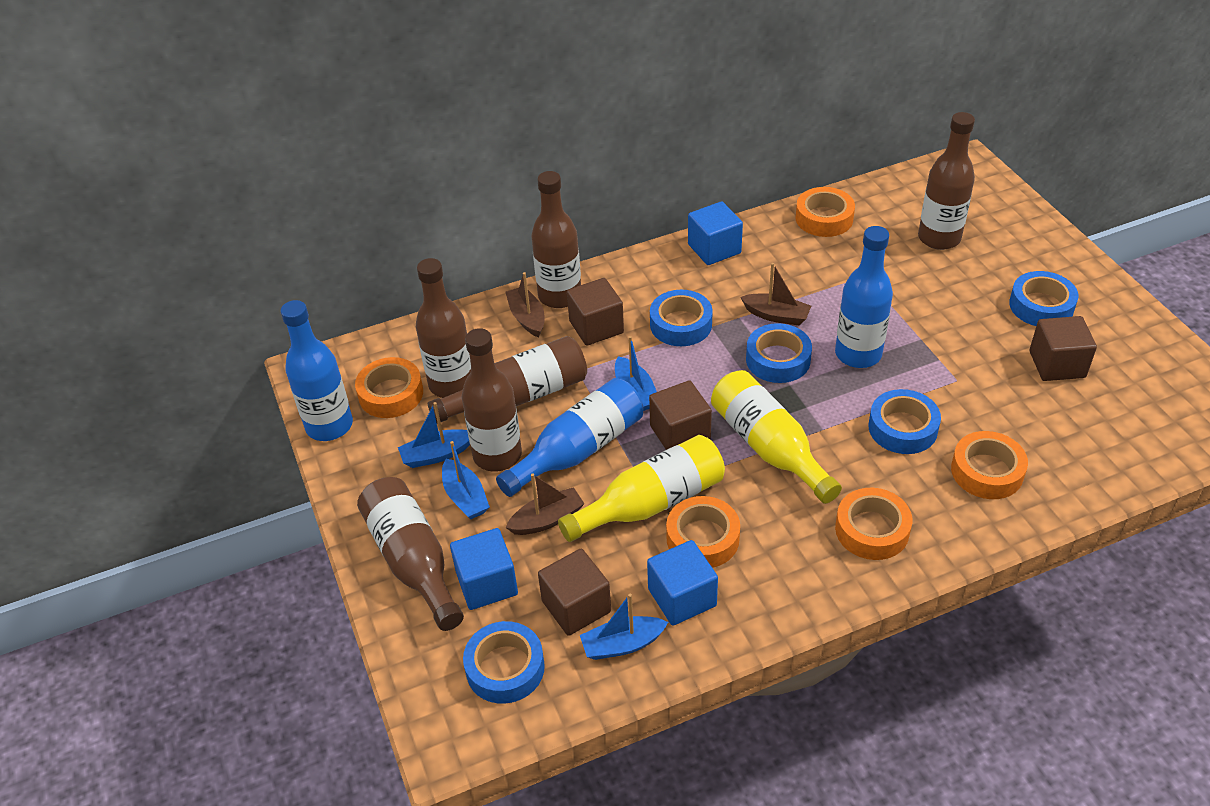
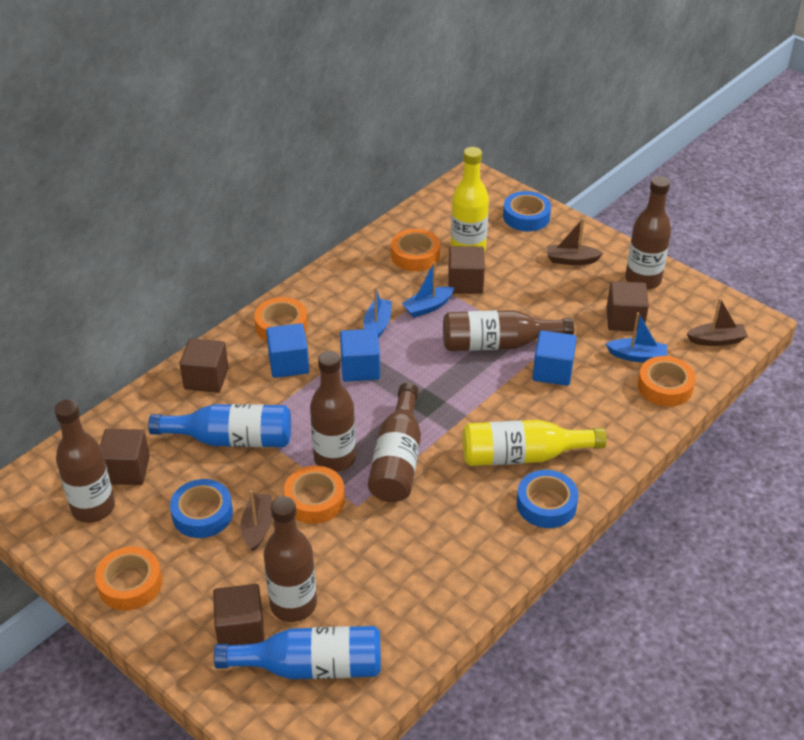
blue boat: [398,402,470,468] [442,441,490,519] [580,594,668,660] [615,336,657,411] = 4 -> [363,287,392,338] [401,262,454,318] [606,312,667,362] = 3
blue bottle: [280,300,353,441] [496,378,643,497] [835,226,893,368] = 3 -> [148,404,291,447] [214,626,381,679] = 2
blue tape: [463,621,545,704] [650,290,713,346] [746,323,812,383] [869,389,941,454] [1009,271,1079,326] = 5 -> [170,479,233,538] [503,191,551,232] [517,470,578,528] = 3
brown cube: [538,549,611,636] [567,278,624,346] [649,380,712,450] [1029,316,1097,381] = 4 -> [100,429,150,485] [180,338,229,393] [213,584,265,645] [448,246,485,294] [607,281,649,331] = 5

